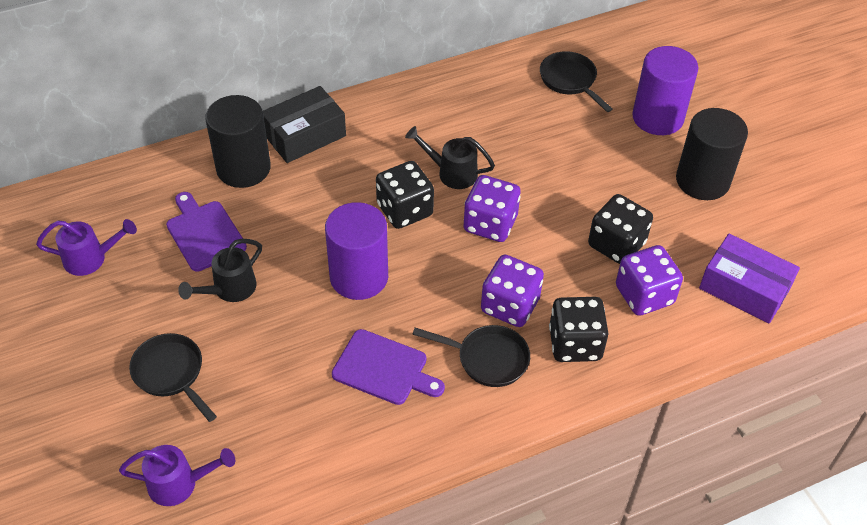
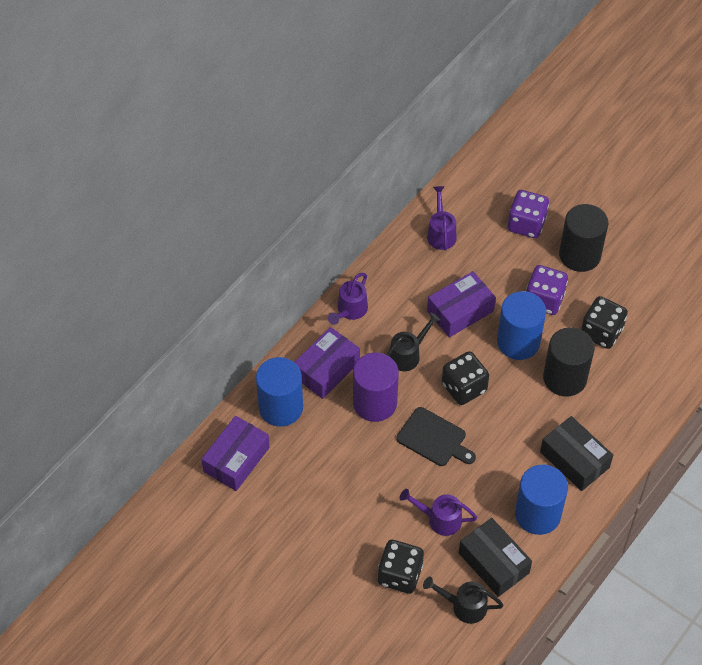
black box: [263,86,346,163] = 1 -> [459,518,532,597] [540,416,613,491] = 2
black cutting board: none = 0 -> [396,407,476,466] = 1
black pan: [129,333,217,422] [412,325,530,387] [540,51,612,112] = 3 -> none = 0
blue cylinder: none = 0 -> [256,357,303,427] [497,291,546,360] [515,465,568,535] = 3
purple box: [699,234,800,324] = 1 -> [201,416,270,491] [294,327,360,399] [427,271,496,337] = 3
purple cutting board: [166,192,247,272] [332,329,445,405] = 2 -> none = 0
purple cylinder: [325,202,388,300] [632,46,698,135] = 2 -> [353,352,399,422] = 1
purple dice: [464,175,521,242] [481,254,544,327] [616,245,683,316] = 3 -> [508,190,549,238] [526,265,568,315] = 2
purple watering can: [36,219,137,276] [119,445,235,506] = 2 -> [328,273,368,325] [400,489,477,536] [427,186,456,251] = 3

